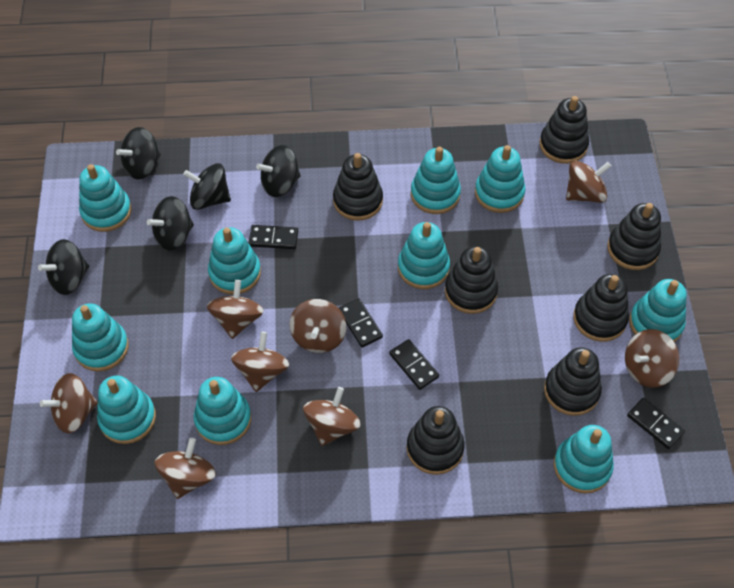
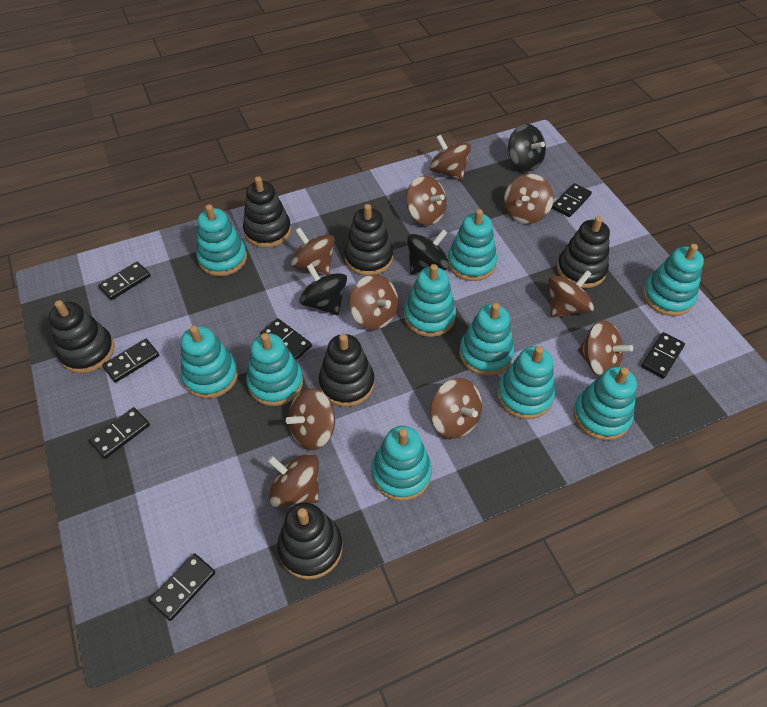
black domino: [249,225,298,249] [339,298,383,348] [389,339,439,390] [627,398,685,449] = 4 -> [89,407,150,459] [98,261,150,300] [102,339,159,382] [149,553,215,621] [261,318,312,360] [552,183,592,217] [641,332,685,379] = 7
black spinning top: [38,239,89,295] [116,127,161,179] [147,196,194,250] [183,163,231,210] [256,145,301,197] = 5 -> [299,264,347,315] [407,229,449,275] [508,124,546,172] = 3
black stacking toy: [333,153,383,221] [407,406,465,475] [445,246,498,314] [540,96,589,164] [544,347,602,416] [573,274,629,342] [607,203,661,270] = 7 -> [49,300,114,373] [243,176,291,248] [277,502,343,579] [319,334,375,407] [344,204,393,276] [557,216,610,288] = 6
brown spinning top: [40,373,98,433] [154,438,216,499] [207,280,264,339] [231,332,289,392] [290,299,346,353] [303,387,361,446] [566,161,611,203] [625,329,679,388] = 8 -> [268,453,319,508] [286,388,335,450] [291,227,335,275] [349,275,398,330] [406,176,447,225] [430,135,471,180] [430,378,482,439] [504,174,554,224] [548,270,594,318] [578,320,633,376] = 10

